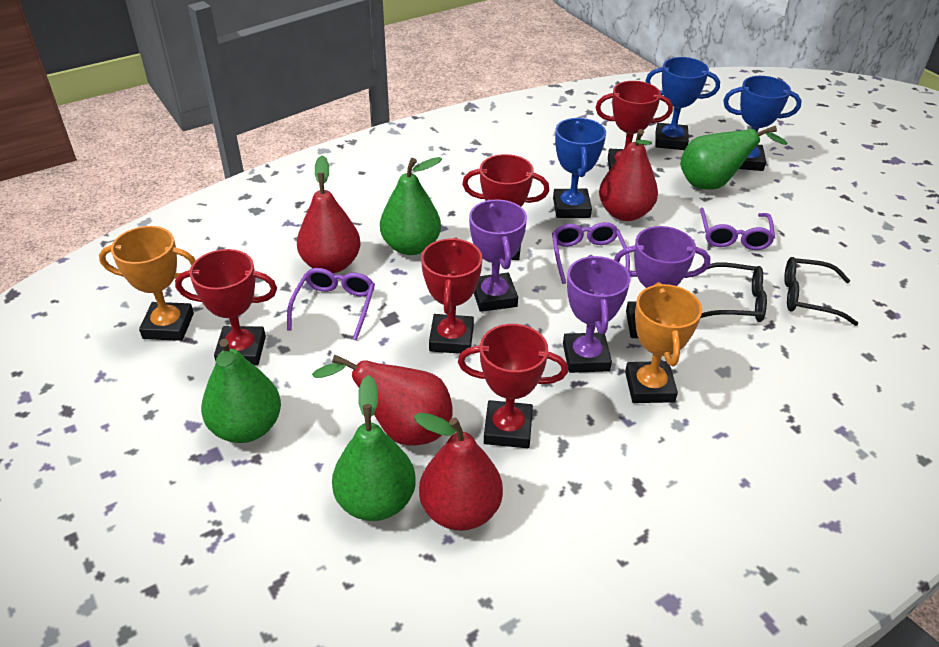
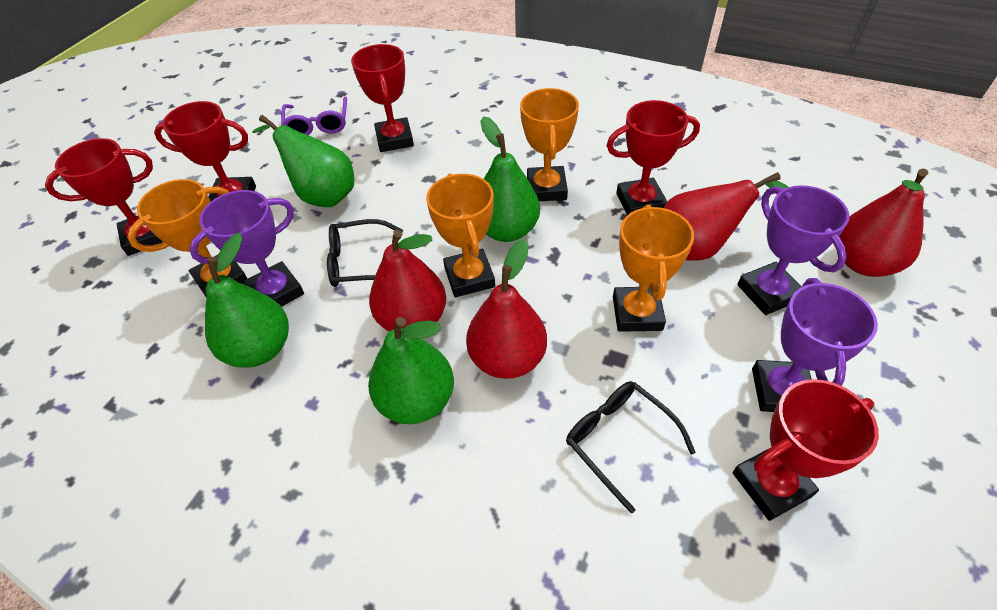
blue trophy: [553,118,606,218] [645,57,720,150] [723,76,802,171] = 3 -> none = 0
orange trophy: [99,226,196,341] [625,282,702,403] = 2 -> [127,179,248,298] [426,173,495,297] [520,88,579,201] [613,204,694,332] = 4
purple glasses: [287,268,375,340] [552,222,630,284] [700,208,775,250] = 3 -> [281,96,347,135] = 1

